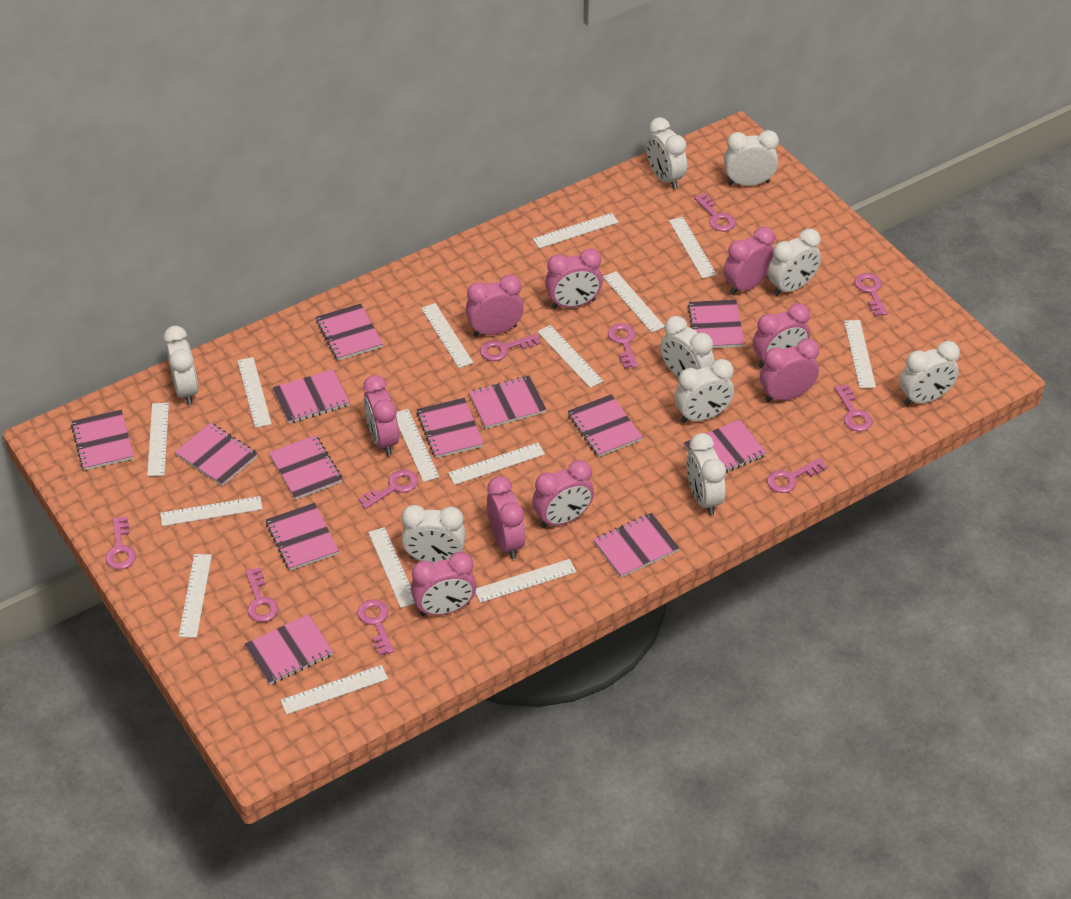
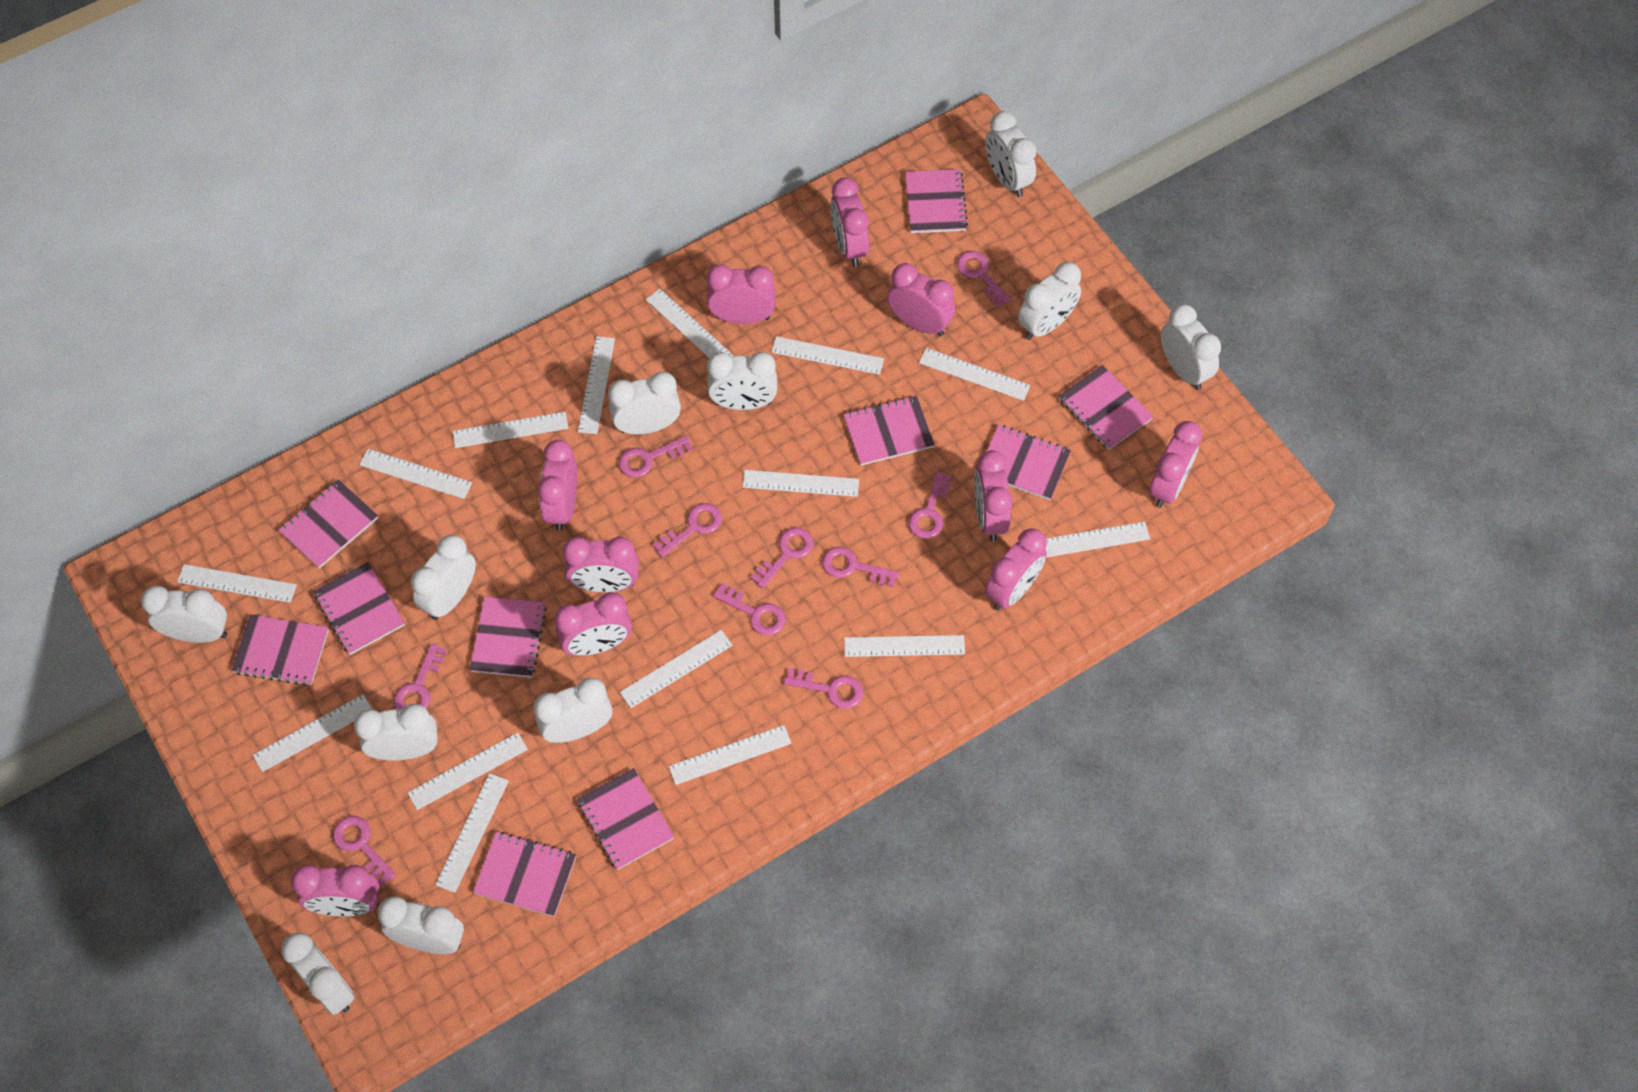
pink clock: [363,375,399,456] [411,552,476,616] [466,275,524,337] [487,476,526,559] [532,460,594,528] [545,248,603,309] [724,227,775,295] [753,303,810,368] [760,339,819,402] = 9 -> [291,865,379,916] [537,440,577,531] [554,592,632,656] [562,537,639,592] [707,264,776,324] [831,177,869,267] [887,263,955,336] [974,450,1013,542] [985,528,1047,610] [1150,421,1202,508] = 10
pink notebook: [71,410,134,471] [175,423,258,486] [244,614,334,685] [266,503,339,570] [269,435,342,500] [272,369,350,424] [316,303,383,361] [416,398,484,458] [469,376,547,429] [568,394,643,457] [593,513,680,577] [684,419,767,473] [688,299,745,348] = 13 -> [231,614,329,686] [278,479,378,569] [313,562,405,655] [470,596,547,678] [473,832,576,917] [577,768,674,870] [843,396,935,466] [905,169,968,233] [986,424,1071,500] [1059,365,1154,450] = 10
white clock: [164,326,198,405] [402,505,466,563] [646,117,687,189] [660,316,714,378] [675,359,734,423] [687,433,726,515] [724,130,779,186] [768,229,821,296] [900,341,960,406] = 9 -> [141,586,227,643] [281,933,354,1015] [354,704,438,761] [377,896,464,954] [411,535,476,620] [534,678,612,743] [608,372,681,434] [707,352,777,410] [985,111,1036,197] [1018,262,1081,340] [1161,304,1221,390] = 11

